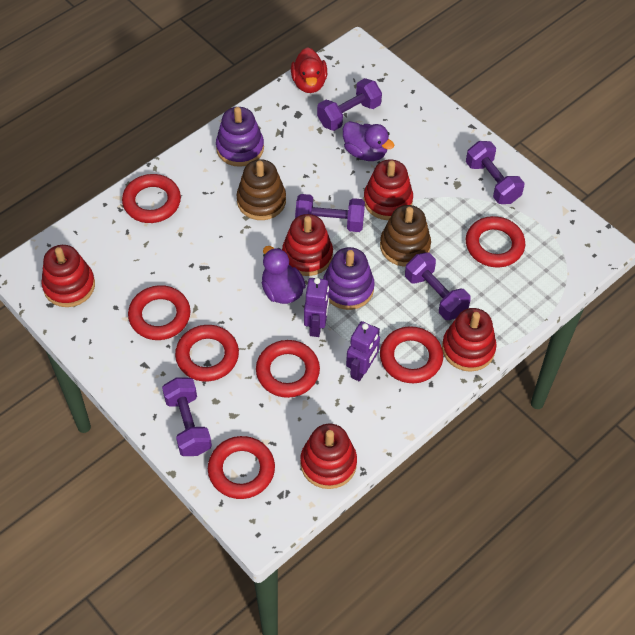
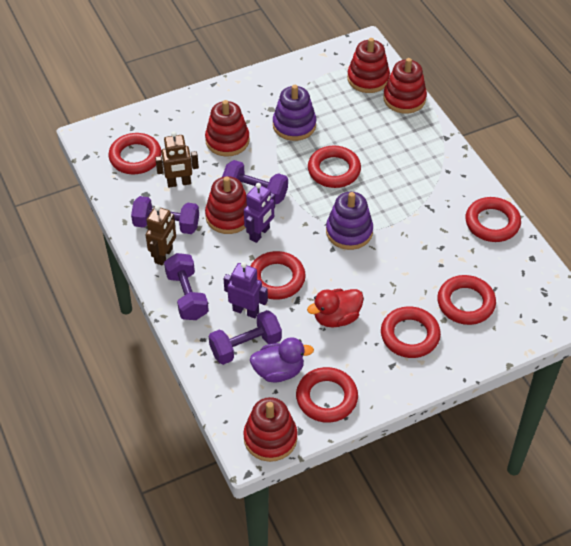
brown robot: none = 0 -> [146,205,176,265] [155,131,199,187] = 2
brown stacking toy: [236,159,286,220] [380,205,431,267] = 2 -> none = 0
purple duck: [262,246,306,304] [343,121,394,161] = 2 -> [250,337,314,383] = 1
purple dumbbell: [162,377,212,456] [295,194,365,232] [317,78,382,131] [405,252,471,320] [466,141,525,204] = 5 -> [131,196,199,234] [164,253,209,320] [209,310,282,365] [222,160,288,204] = 4

